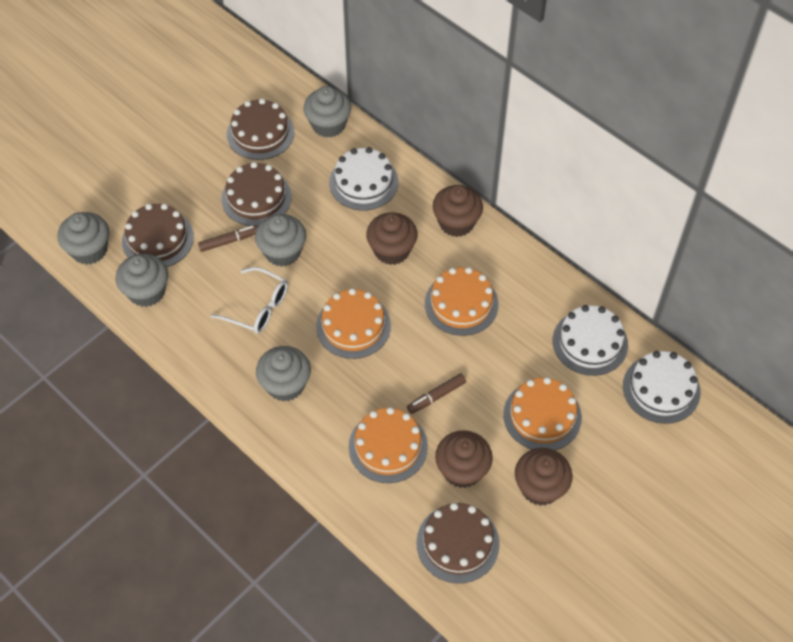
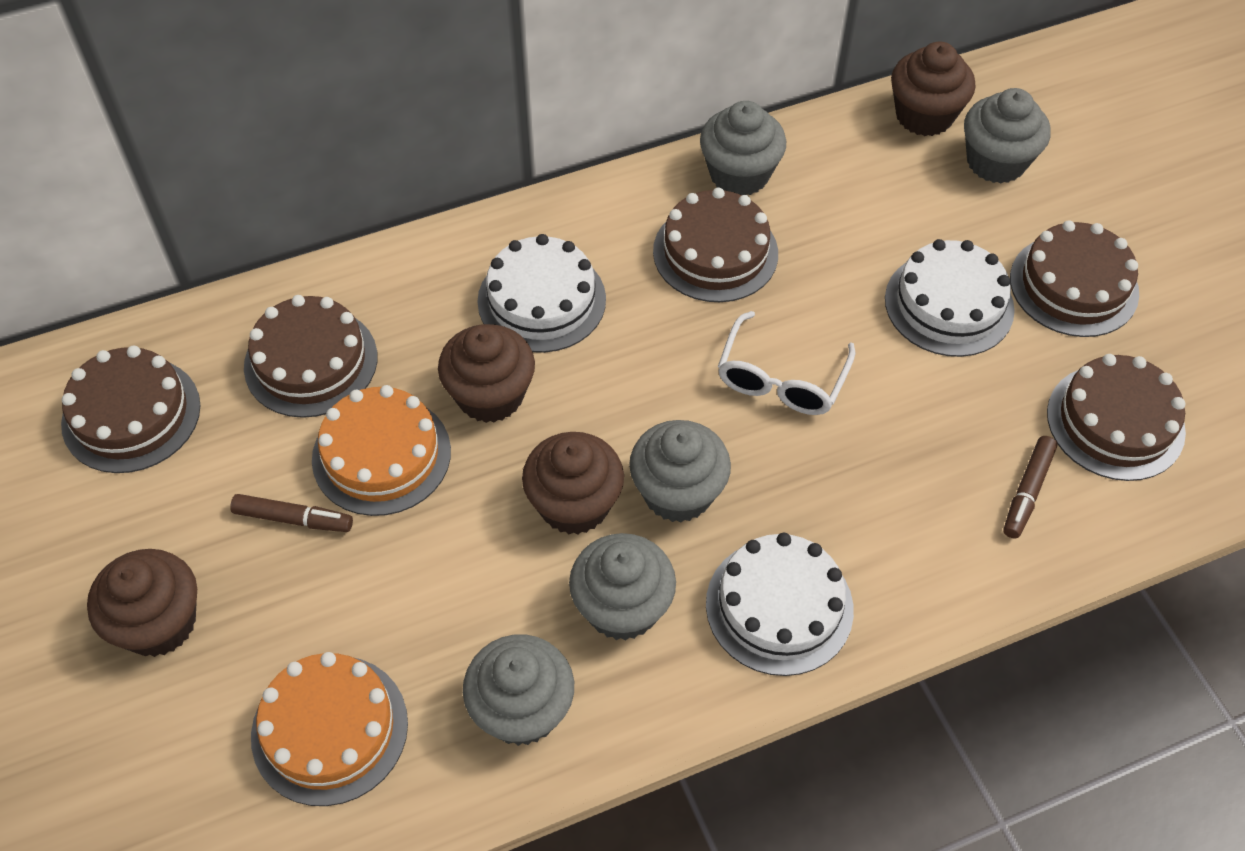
brown cake: [122,203,194,267] [222,162,292,226] [227,98,294,160] [416,503,500,583] = 4 -> [61,345,200,473] [244,295,377,418] [653,187,778,302] [1010,220,1139,337] [1047,354,1186,481] = 5
orange cake: [316,288,391,359] [349,407,428,483] [425,267,499,336] [503,377,582,450] = 4 -> [251,652,408,806] [312,385,451,516] = 2

